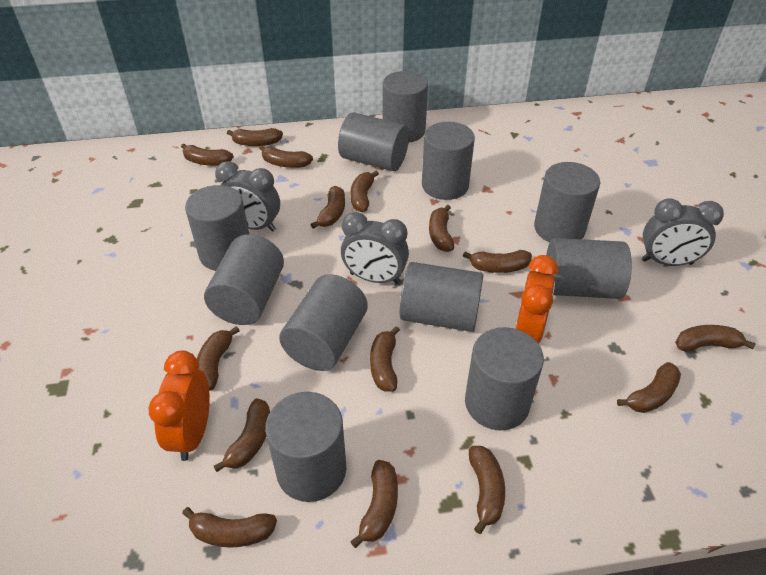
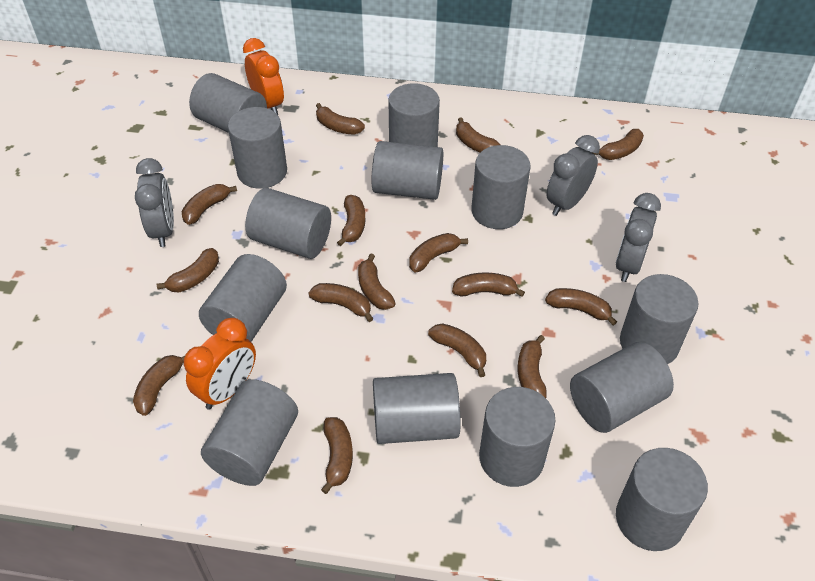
grey cylinder: [185,185,249,271] [204,234,284,325] [265,392,346,502] [279,274,368,371] [338,112,409,171] [383,71,428,143] [400,262,484,332] [422,122,475,200] [465,327,544,430] [534,162,600,242] [546,238,632,299] = 11 -> [189,73,267,133] [199,254,287,342] [201,379,298,486] [228,107,287,189] [245,188,331,259] [372,141,443,200] [373,373,461,444] [388,83,440,147] [471,145,530,229] [479,387,555,487] [570,342,674,433] [616,448,708,551] [620,274,699,364] = 13

